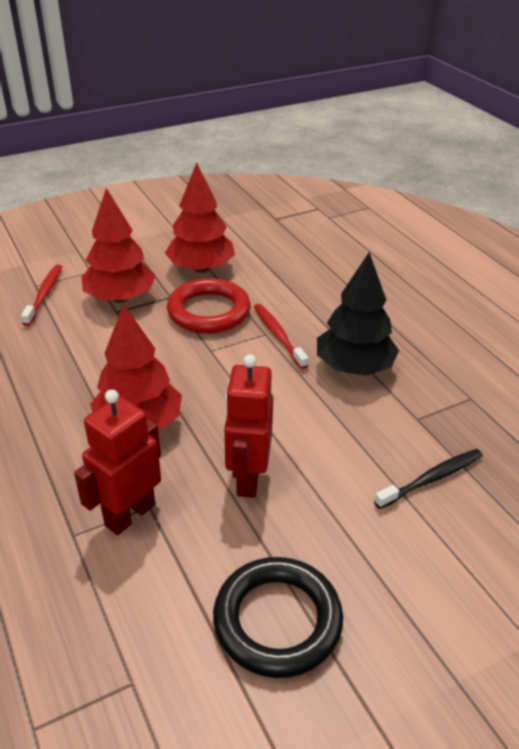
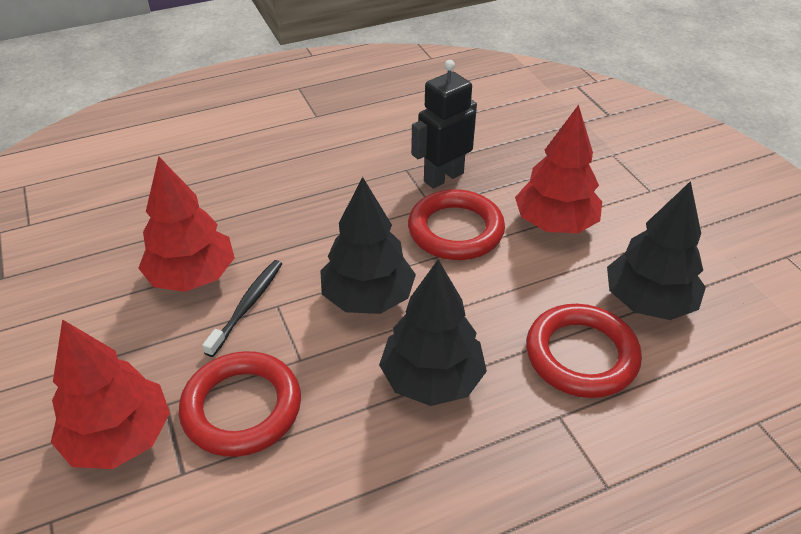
black ring: [213,557,343,678] = 1 -> none = 0
black robot: none = 0 -> [411,60,477,189] = 1
black tree: [317,252,399,376] = 1 -> [320,177,416,314] [379,259,487,406] [607,181,706,320] = 3
red ring: [167,278,251,333] = 1 -> [179,351,301,457] [408,189,505,260] [526,304,642,398] = 3
red robot: [74,389,161,535] [224,355,273,498] = 2 -> none = 0
red toothbrush: [21,265,62,326] [254,304,309,369] = 2 -> none = 0

